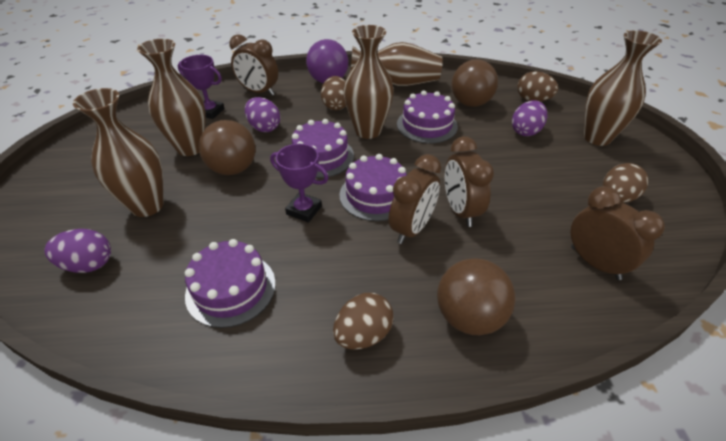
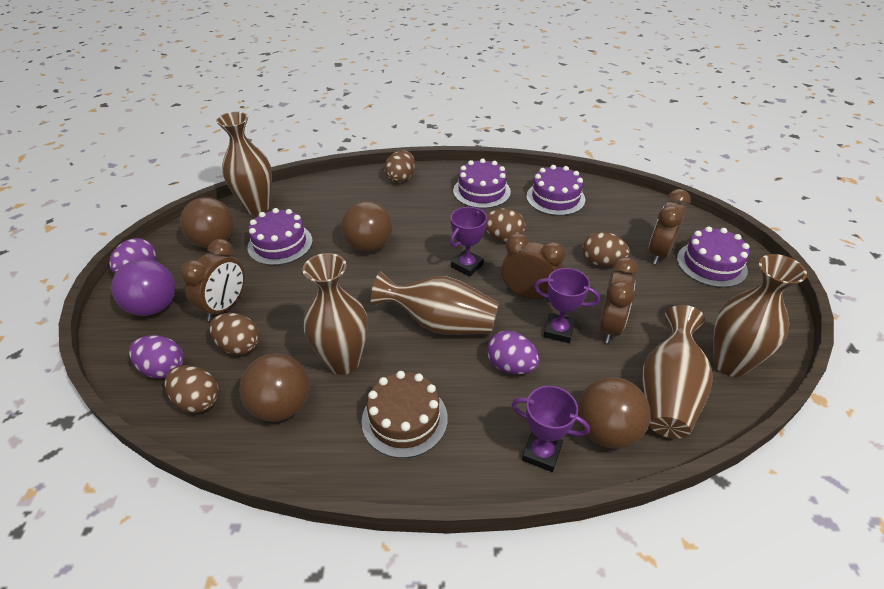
brown ball: [199,120,256,175] [437,258,515,335] [452,59,498,107] = 3 -> [180,197,234,248] [239,354,309,422] [341,201,392,252] [578,377,651,449] = 4
brown cake: none = 0 -> [362,371,448,458] = 1
brown egg: [321,76,346,110] [333,293,393,350] [517,71,558,101] [603,163,649,203] = 4 -> [165,365,219,413] [209,313,259,355] [384,150,415,183] [485,209,525,242] [582,232,630,266] = 5
purple trophy: [178,55,225,119] [270,144,328,223] = 2 -> [450,207,487,277] [511,386,590,472] [534,268,600,343] = 3

